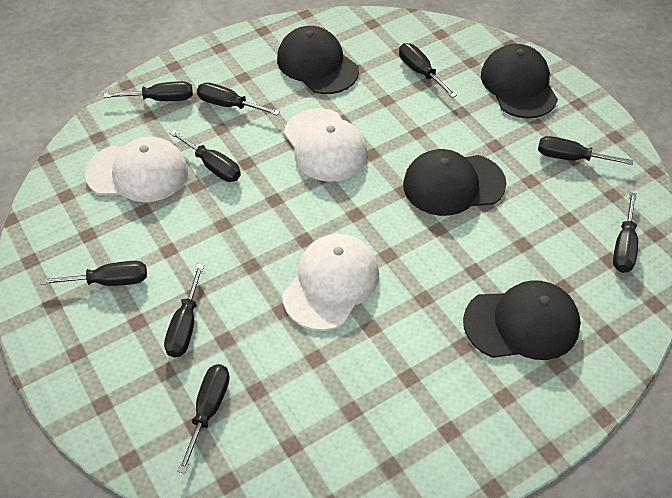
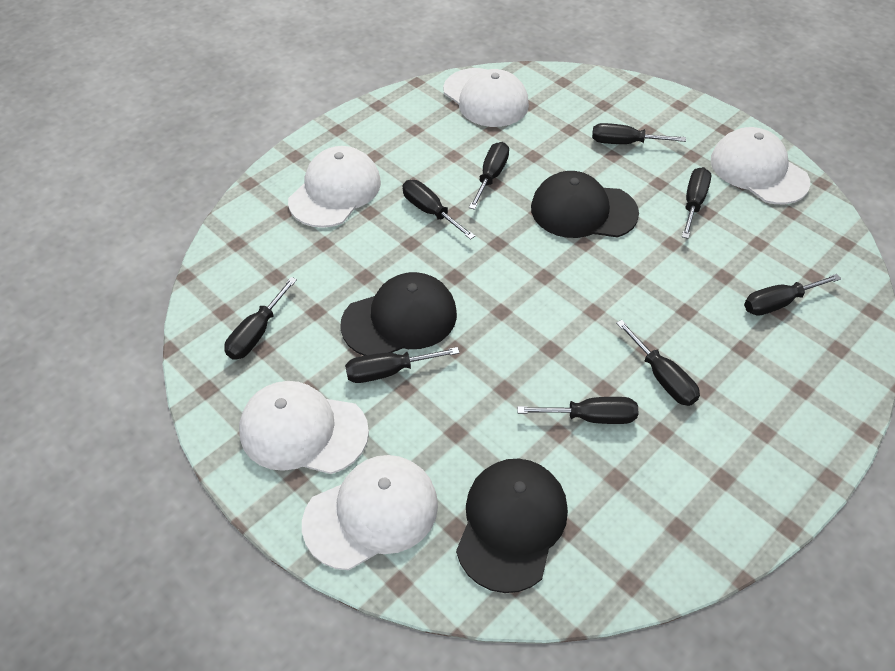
black cap: [277,26,359,94] [403,149,507,216] [463,280,581,360] [481,44,558,118] = 4 -> [340,272,457,356] [456,459,568,593] [531,171,639,238] = 3
white cap: [85,136,188,202] [282,234,379,331] [284,108,368,182] = 3 -> [239,381,369,474] [288,146,381,228] [302,455,438,570] [443,68,529,127] [711,127,810,204] = 5

